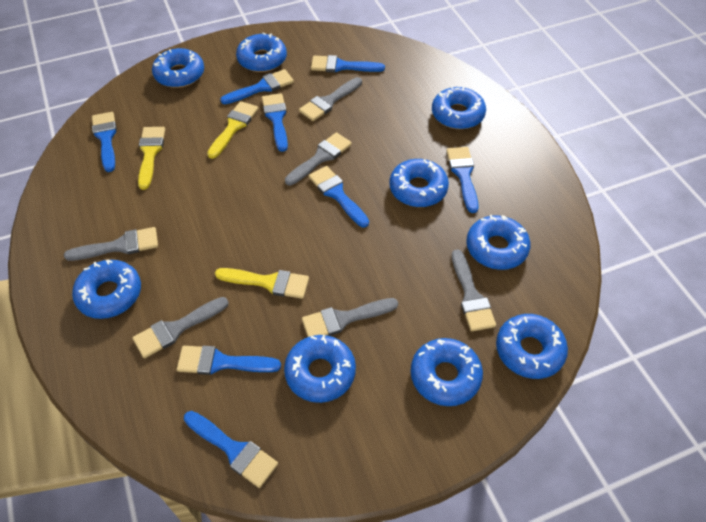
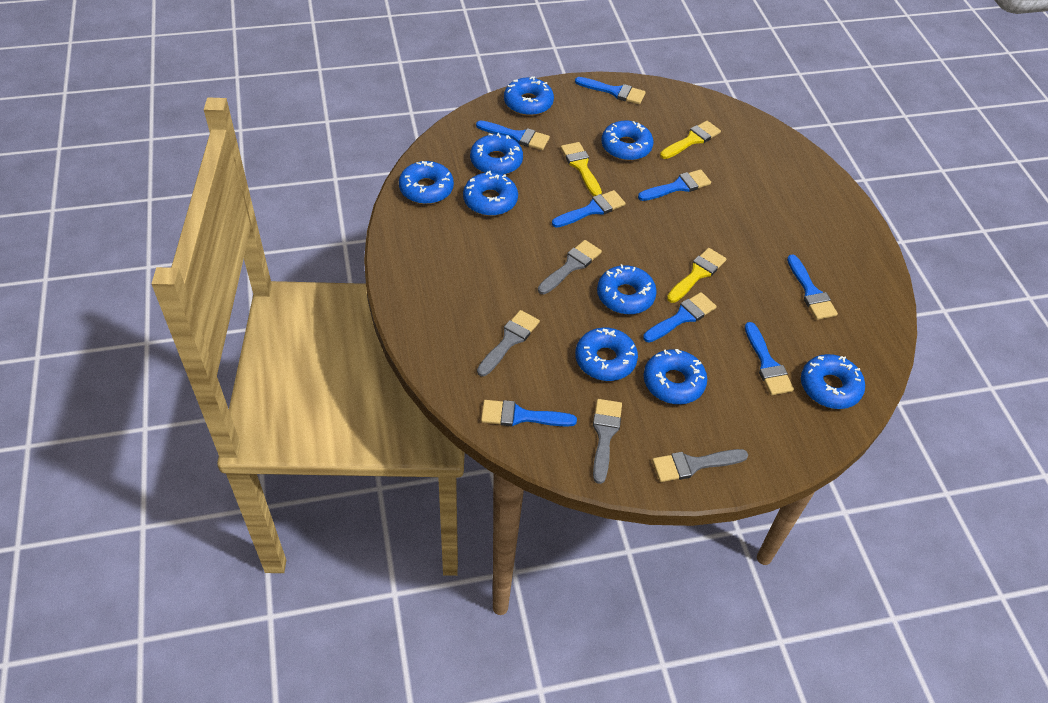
grey brush: [64,227,158,261] [133,297,229,358] [285,132,352,185] [299,77,362,121] [302,298,398,337] [452,249,496,331] = 6 -> [477,310,540,376] [538,240,602,294] [593,399,622,484] [652,449,748,482] = 4

